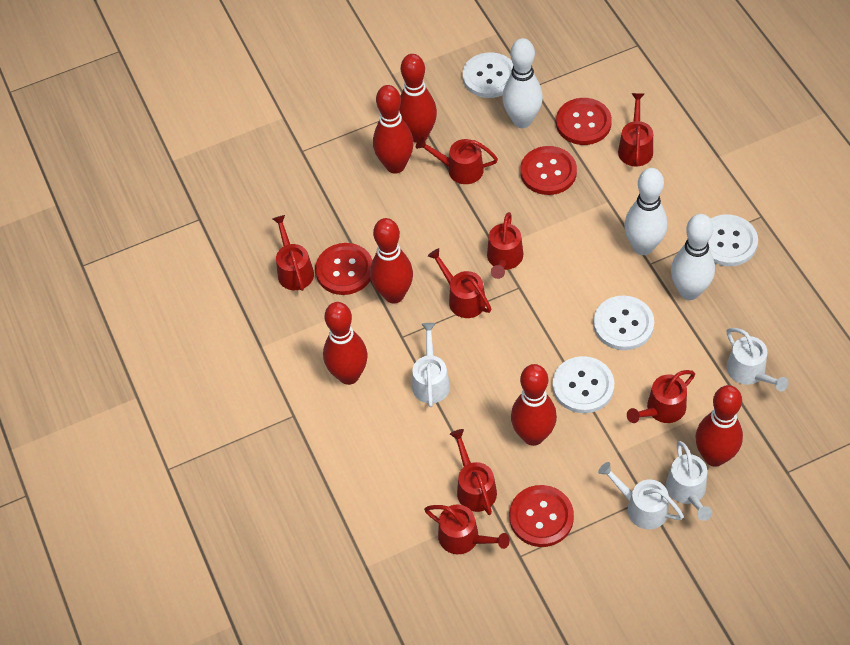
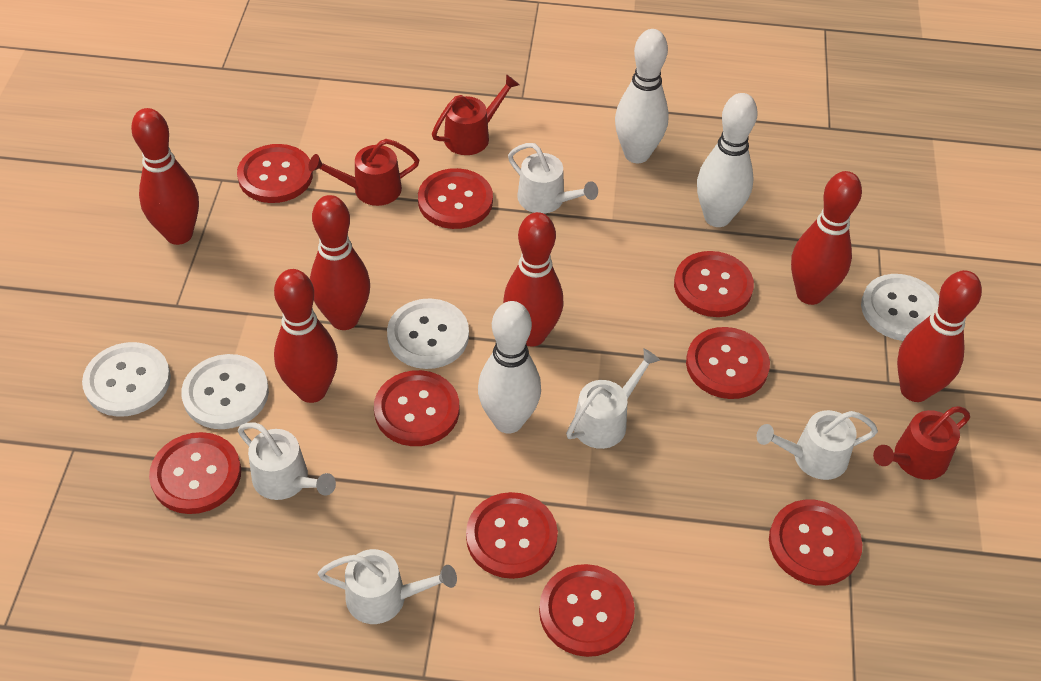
red button: [315,243,373,295] [509,485,574,547] [520,146,577,195] [556,98,612,145] = 4 -> [149,432,241,514] [237,144,313,203] [374,370,459,446] [418,168,493,229] [466,492,558,579] [539,564,635,657] [674,251,754,317] [686,327,770,399] [769,500,862,585] = 9
red watering can: [272,215,314,291] [416,137,498,184] [424,505,510,554] [428,248,491,318] [450,429,497,515] [487,212,523,279] [618,93,653,167] [627,370,695,423] = 8 -> [308,139,419,206] [432,74,519,155] [873,406,970,480] = 3
white watering can: [412,323,450,407] [598,462,684,529] [666,441,712,521] [726,328,789,391] = 4 -> [238,422,336,500] [318,549,457,624] [508,143,598,214] [566,348,660,449] [757,410,878,480] = 5

